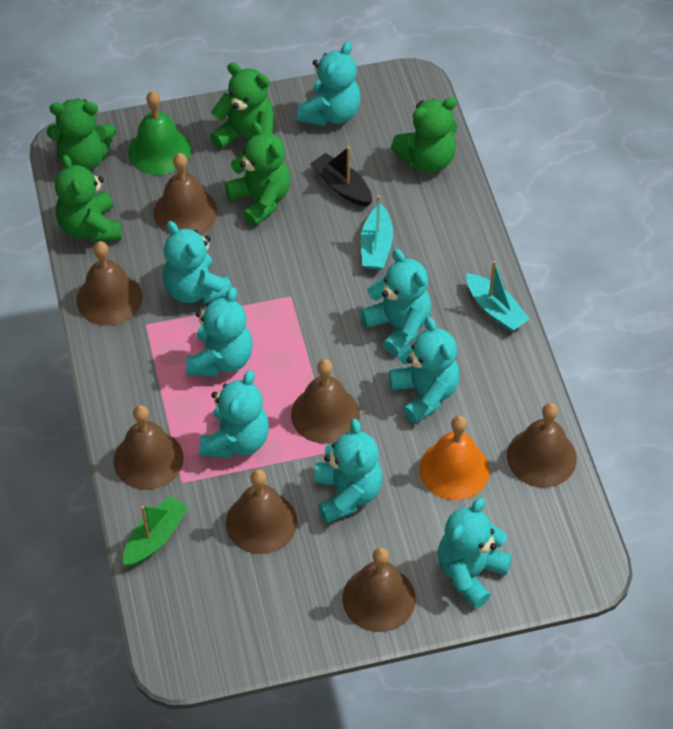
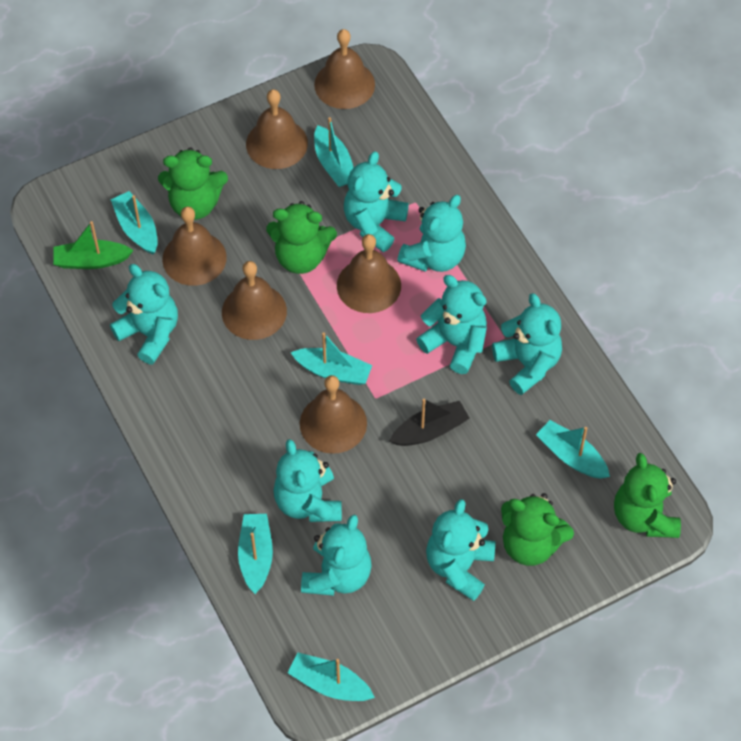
brown bell: [76,241,143,326] [114,405,184,490] [154,153,217,235] [226,469,297,554] [291,359,360,444] [342,547,416,632] [507,403,577,488] = 7 -> [162,206,227,286] [222,261,287,340] [246,89,308,169] [300,375,367,454] [314,29,375,109] [337,234,401,313] = 6
green bell: [129,91,191,175] = 1 -> none = 0
green teddy bear: [47,98,116,169] [55,155,122,243] [210,63,274,149] [225,122,291,227] [391,97,458,173] = 5 -> [158,148,228,220] [266,201,337,274] [501,493,574,566] [614,453,681,538] = 4
orange bell: [419,415,490,500] = 1 -> none = 0
turquoise boat: [361,195,393,270] [466,261,530,331] = 2 -> [110,191,158,254] [238,514,273,594] [288,653,375,701] [291,332,372,385] [314,117,354,187] [536,420,610,479] = 6

